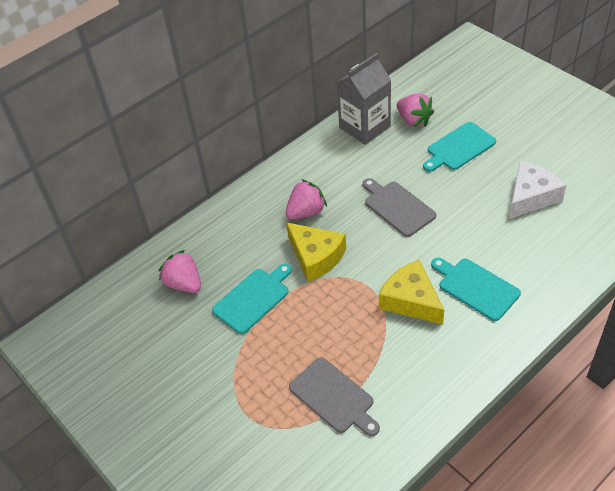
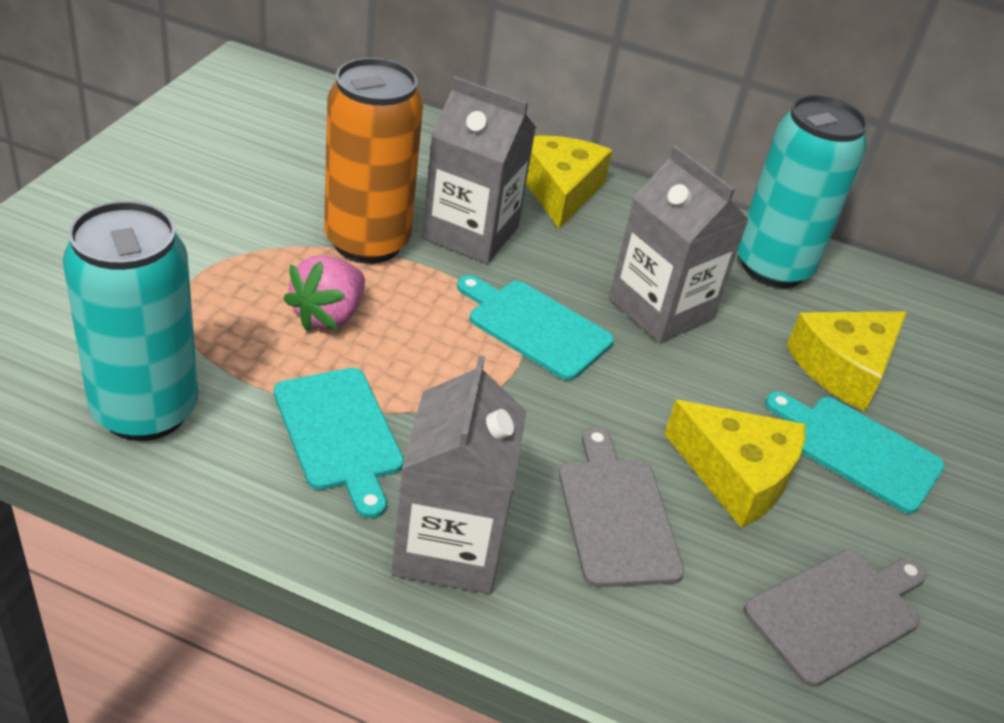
grey carton: [337,53,391,145] = 1 -> [392,355,527,594] [422,76,536,264] [609,145,749,343] = 3
orange can: none = 0 -> [324,58,423,264] = 1
pink strawberry: [159,250,201,293] [286,179,327,220] [397,94,434,127] = 3 -> [283,256,365,332] = 1
turquoise can: none = 0 -> [63,201,198,441] [737,95,868,288] = 2
white cheese: [509,161,567,219] = 1 -> none = 0
yellow cheese: [286,222,346,282] [379,260,444,325] = 2 -> [526,135,612,228] [664,400,806,528] [787,311,907,411] = 3

